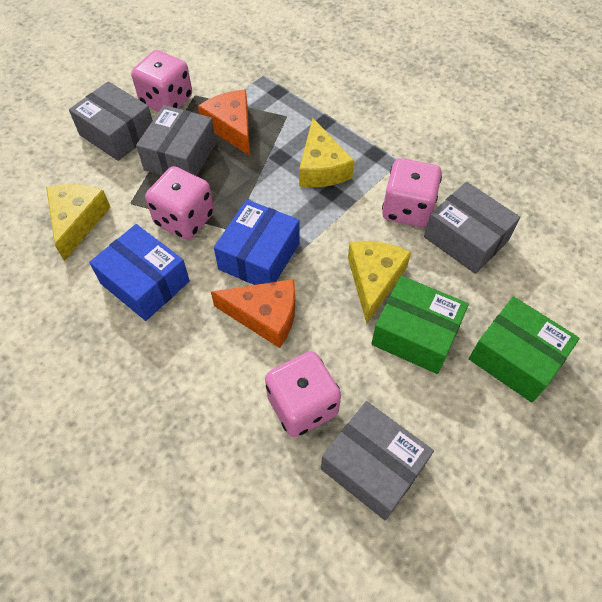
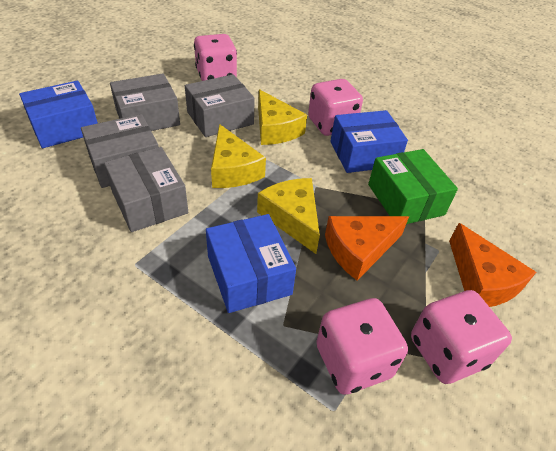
blue box: [89,224,190,321] [214,200,300,285] = 2 -> [19,81,98,148] [206,214,296,313] [330,110,408,173] = 3
green box: [371,276,469,374] [469,296,580,402] = 2 -> [368,149,458,224] = 1

